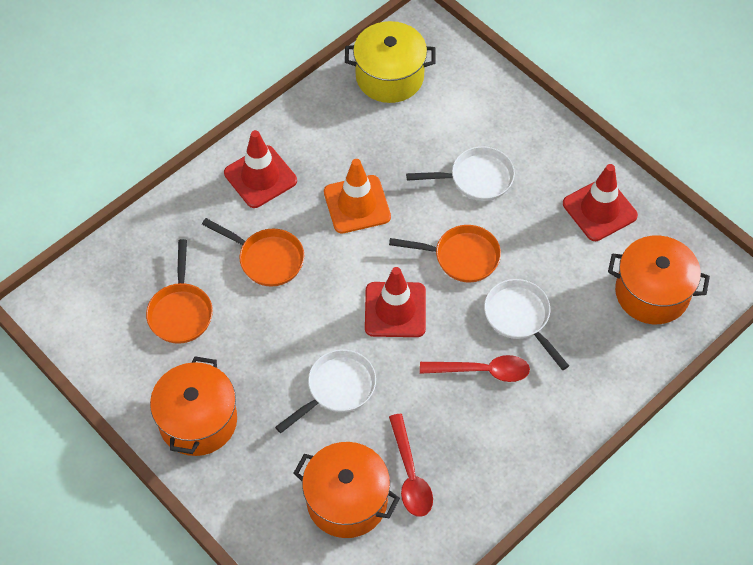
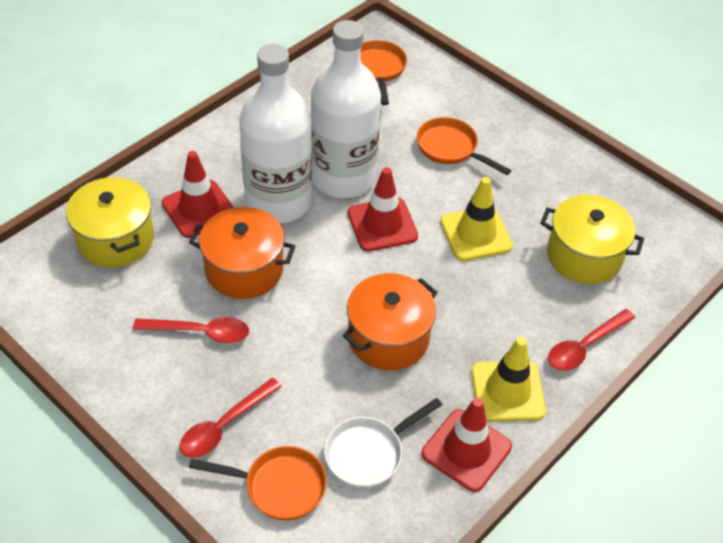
orange pot: [150,357,237,456] [294,442,400,538] [608,235,710,324] = 3 -> [189,207,296,299] [343,273,438,371] = 2
orange traffic cone: [324,159,391,233] = 1 -> none = 0
red spoon: [389,414,433,517] [420,355,530,382] = 2 -> [133,317,249,343] [180,378,282,458] [548,309,635,371] = 3
white bottle: none = 0 -> [239,44,312,223] [311,20,381,198] = 2
white pan: [275,349,376,433] [406,146,515,201] [484,279,569,370] = 3 -> [324,398,442,488] = 1
yellow pot: [345,21,436,103] = 1 -> [66,177,154,267] [540,195,644,284] = 2
yellow traffic cone: none = 0 -> [440,177,513,261] [471,337,546,422] = 2

